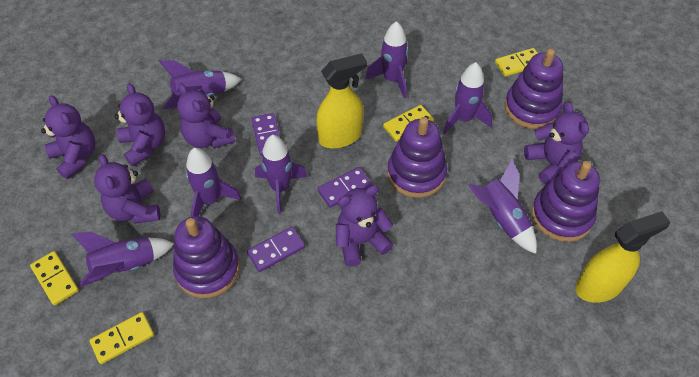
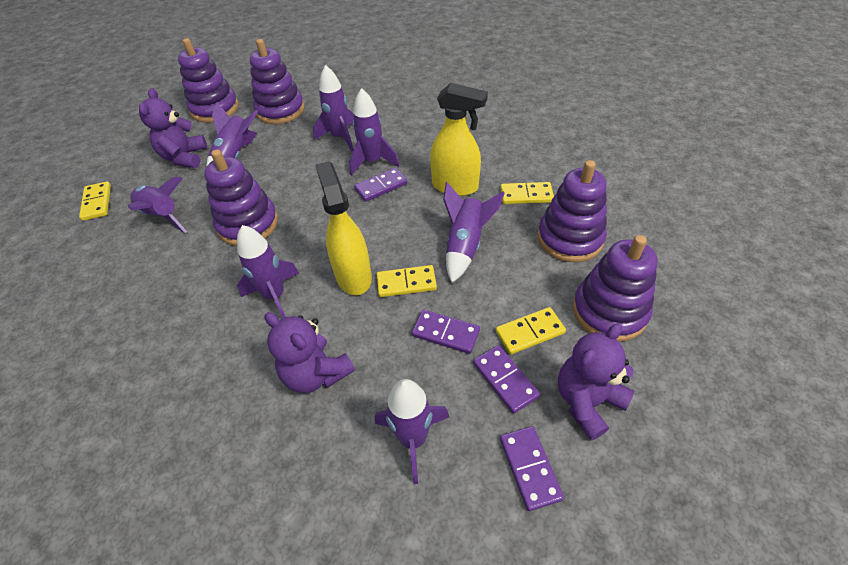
purple domino: [247,227,305,272] [251,113,281,156] [318,167,372,208] = 3 -> [354,168,407,202] [412,310,480,354] [473,345,540,414] [500,426,564,511] = 4
purple stacking toy: [173,216,240,298] [387,117,447,198] [505,49,563,129] [531,161,600,242] = 4 -> [178,38,239,122] [204,149,278,246] [250,39,305,124] [537,160,607,262] [573,235,658,342] = 5
purple teddy bear: [41,95,95,179] [94,154,160,223] [114,83,165,166] [177,83,236,149] [336,185,393,267] [524,102,589,184] = 6 -> [139,88,207,168] [265,312,355,393] [558,324,634,440] = 3

